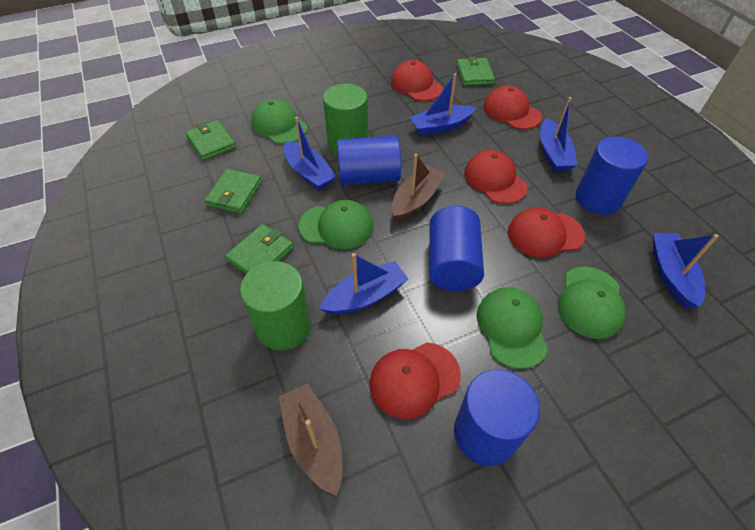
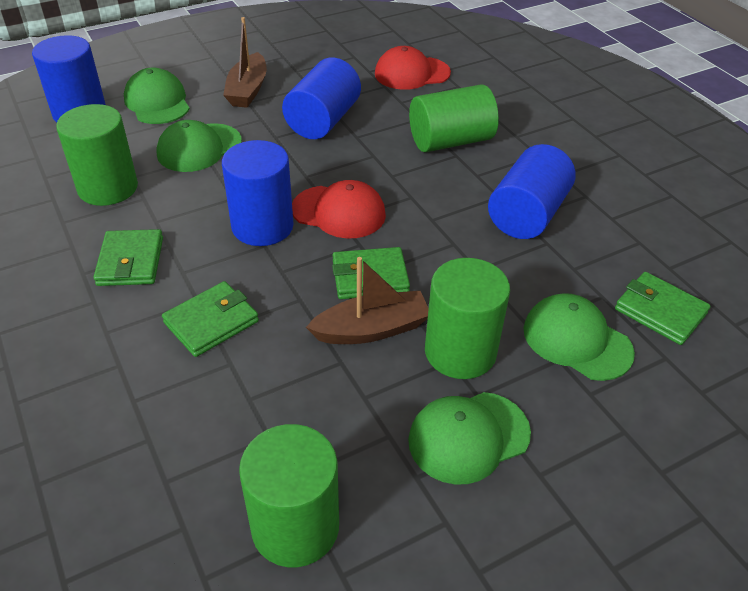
blue boat: [284,117,337,190] [319,253,408,315] [410,73,476,136] [540,97,578,172] [653,233,719,309] = 5 -> none = 0
green cylinder: [240,261,311,350] [323,84,368,155] = 2 -> [56,104,138,206] [239,424,339,567] [409,84,499,153] [425,258,510,379] = 4
red cap: [370,342,461,419] [391,60,443,101] [464,150,528,204] [483,86,542,129] [508,207,585,258] = 5 -> [292,180,386,238] [375,46,451,90] = 2

